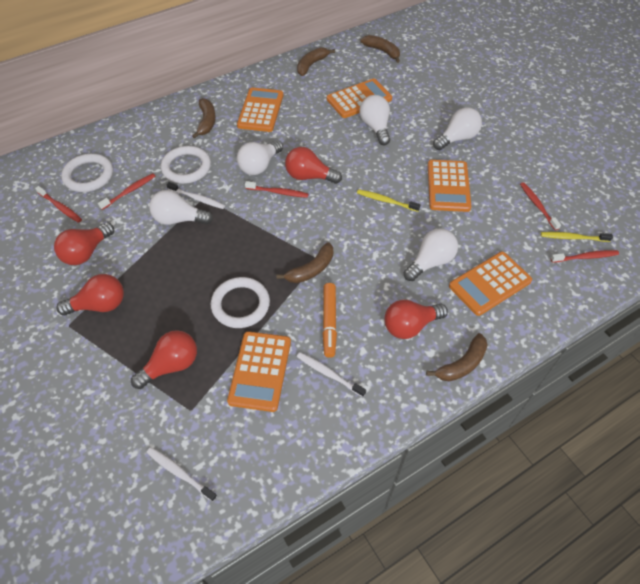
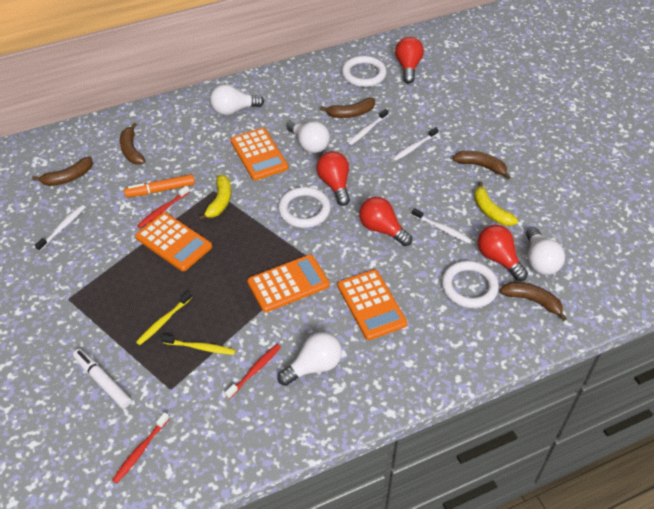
orange calculator: [227,331,291,412] [237,87,283,132] [327,78,392,118] [428,160,471,212] [449,252,532,316] = 5 -> [135,212,212,271] [231,128,288,180] [247,254,330,312] [338,269,407,340] = 4
red light bulb: [54,223,114,265] [56,274,124,316] [131,330,197,389] [285,147,342,184] [384,300,448,339] = 5 -> [316,151,350,206] [359,197,412,246] [395,37,424,83] [478,225,528,281] = 4
red toothbrush: [35,186,82,223] [98,173,155,210] [245,181,309,198] [520,182,561,231] [551,250,619,263] = 5 -> [112,412,170,483] [137,186,190,228] [225,344,281,399] = 3
white light bulb: [149,190,213,225] [237,140,283,175] [360,95,390,145] [404,228,458,281] [433,107,482,150] = 5 -> [210,85,264,115] [278,332,342,386] [287,120,330,153] [526,227,565,275] = 4
white marker: none = 0 -> [73,349,132,408] = 1
white toothbrush: [147,447,217,502] [167,182,225,209] [297,352,366,397] = 3 -> [35,205,85,251] [347,109,388,146] [392,127,439,161] [412,208,472,244] = 4
yellow banana: none = 0 -> [198,175,231,221] [474,181,518,226] = 2

